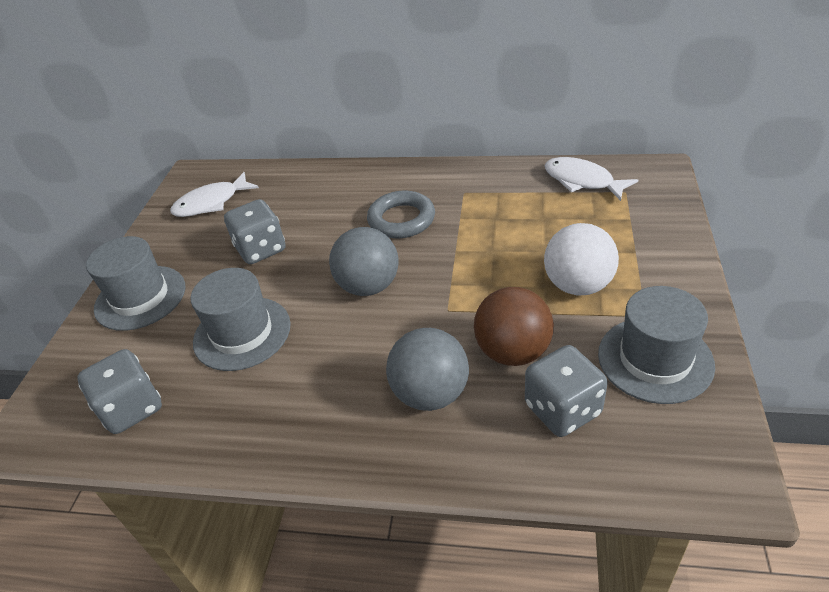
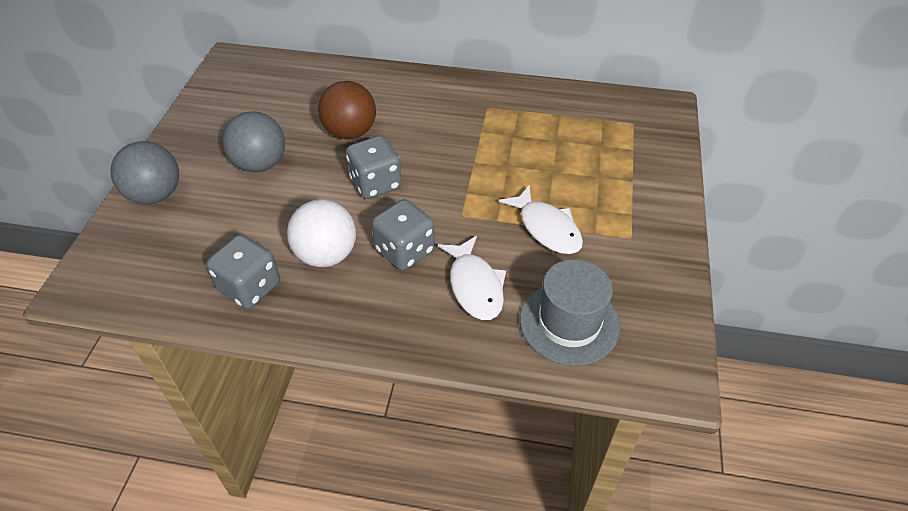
grey hat: [86,236,185,331] [191,268,291,371] [598,286,715,404] = 3 -> [520,259,620,366] = 1
grey ring: [367,191,435,238] = 1 -> none = 0

